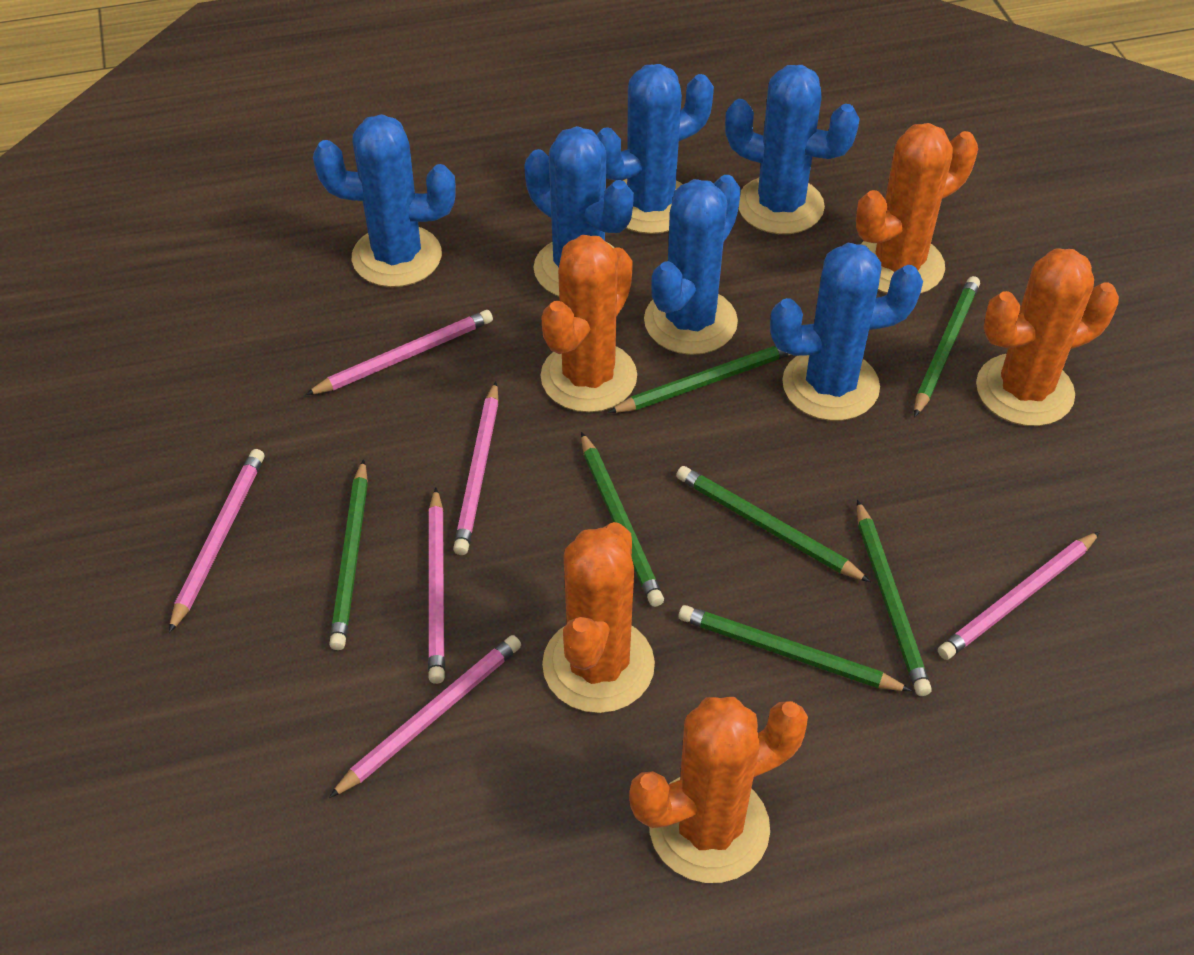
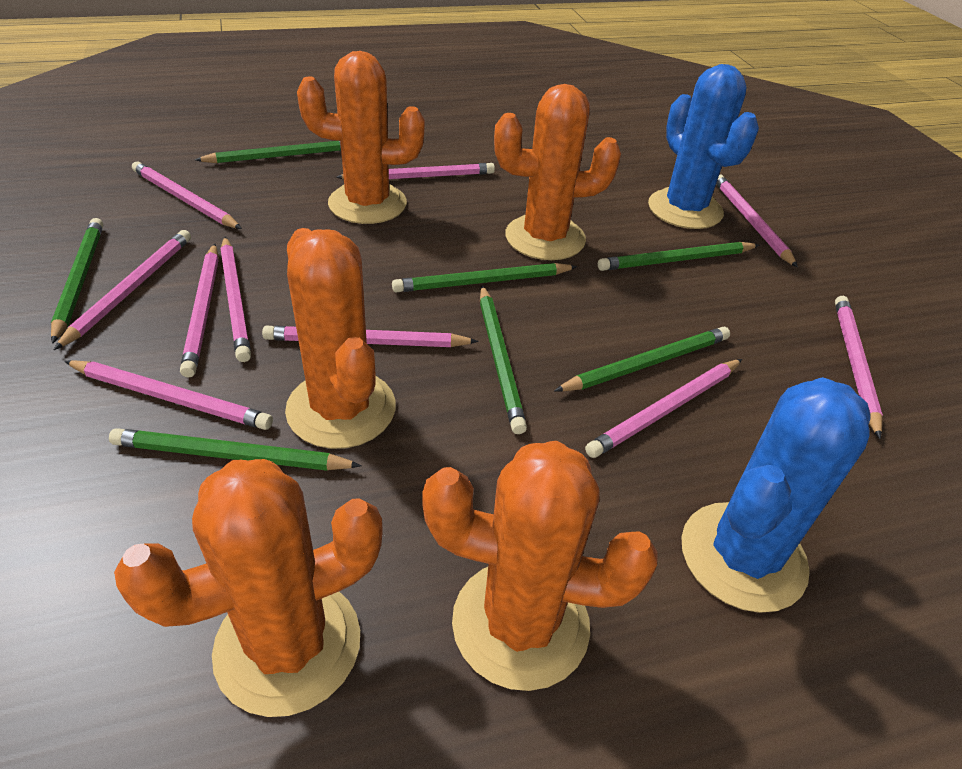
blue cactus: [313,114,456,287] [524,126,634,296] [597,64,714,234] [644,175,741,355] [725,65,860,234] [770,243,923,421] = 6 -> [648,64,759,229] [681,377,871,613] = 2
pink pencil: [169,449,264,633] [305,310,493,395] [329,635,521,798] [428,488,445,684] [453,382,499,555] [938,531,1100,660] = 6 -> [54,230,191,350] [64,360,273,430] [132,162,242,229] [180,244,219,377] [221,237,251,362] [262,326,479,347] [336,163,495,179] [585,359,742,458] [716,174,798,268] [835,296,883,439] = 10

